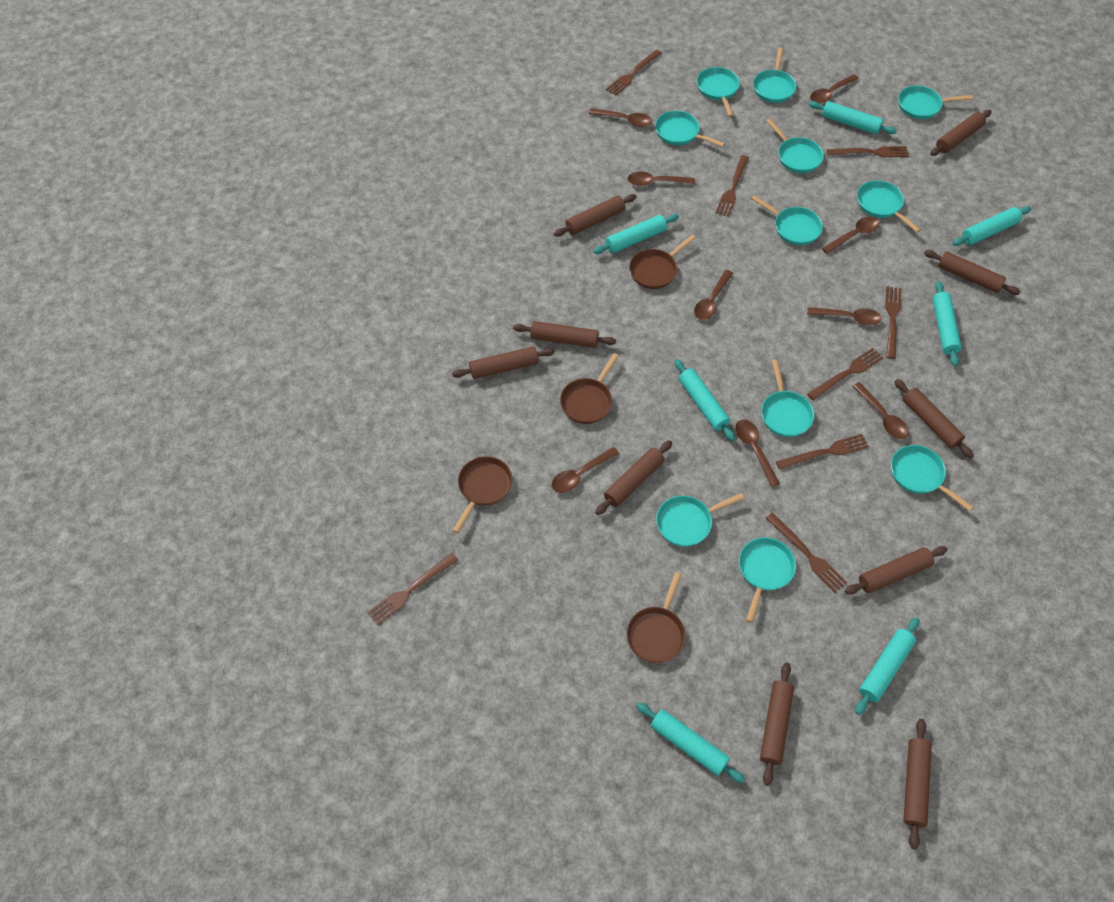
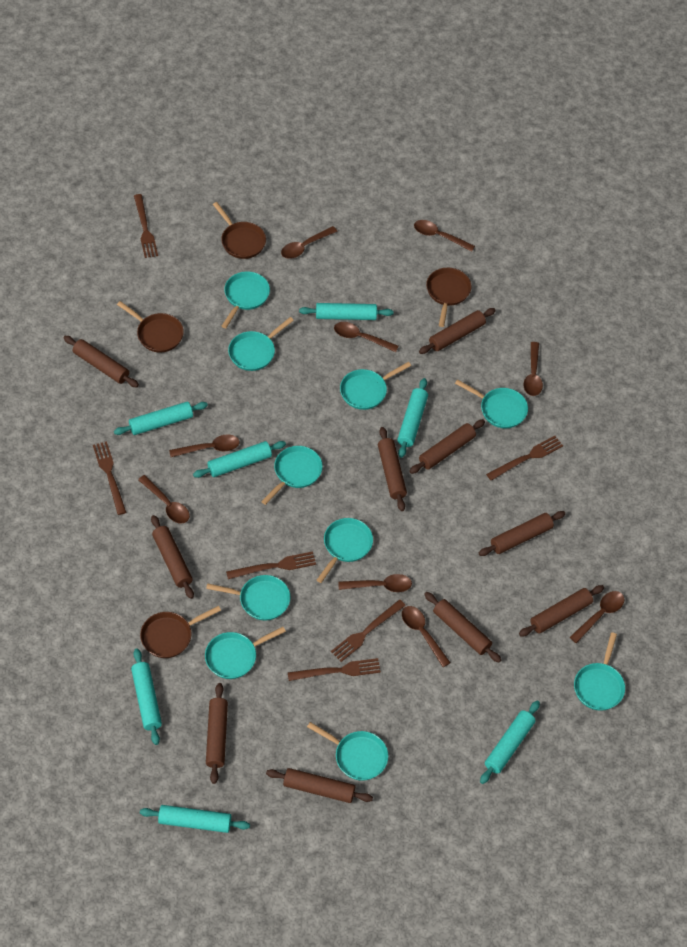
brown fork: [367,553,458,625] [606,50,662,96] [716,155,749,217] [766,513,848,593] [776,434,869,470] [807,348,883,400] [827,146,909,157] [885,286,901,359] = 8 -> [93,441,126,515] [134,194,158,258] [226,551,316,579] [287,658,381,681] [331,599,406,662] [486,436,563,481] = 6
turquoise pan: [655,111,725,147] [656,493,745,547] [697,67,740,117] [739,537,796,623] [751,195,823,245] [753,47,796,103] [761,359,814,437] [766,118,824,173] [857,180,921,232] [891,445,973,511] [898,85,973,119] = 11 -> [205,627,286,679] [206,575,291,621] [222,271,270,328] [228,317,294,371] [261,446,323,505] [307,722,388,781] [317,518,373,583] [340,362,411,410] [455,379,528,428] [574,632,625,711] = 10

